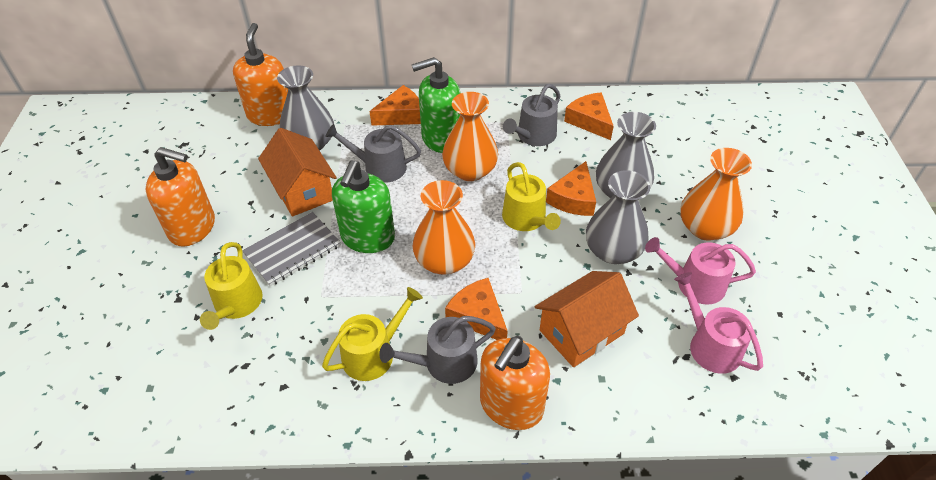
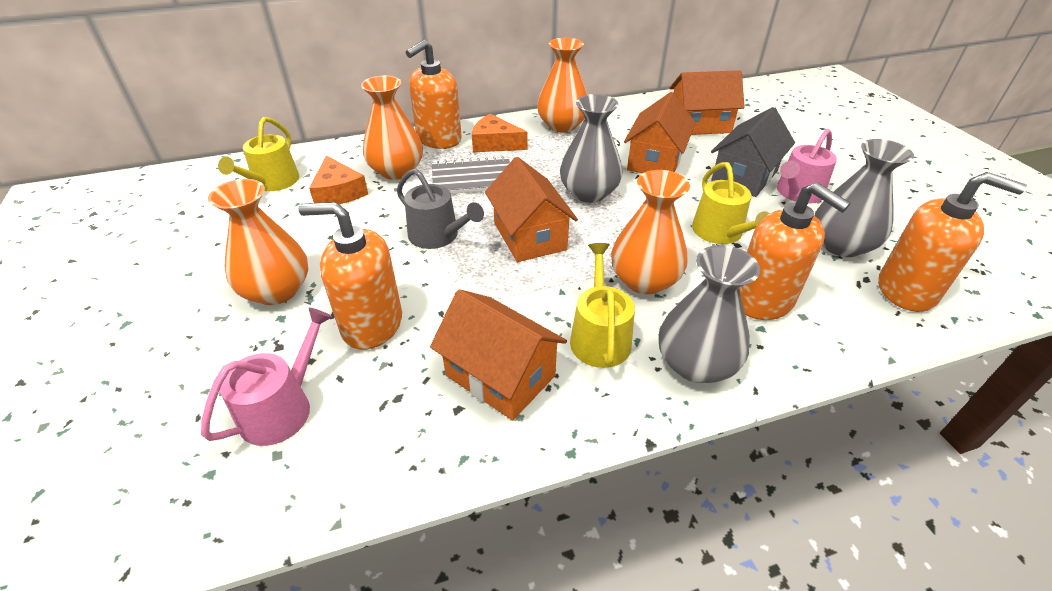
green soap dispenser: [332,160,395,253] [412,57,461,153] = 2 -> none = 0
grey house: none = 0 -> [711,107,795,197] = 1
grey watering can: [325,124,421,183] [379,316,496,384] [503,84,560,146] = 3 -> [397,169,484,249] = 1
orange cheese: [369,85,421,126] [445,278,508,340] [546,161,596,216] [564,92,614,140] = 4 -> [309,155,368,204] [472,114,528,152] = 2
orange house: [258,128,337,217] [535,271,639,367] = 2 -> [430,289,567,420] [485,157,578,262] [624,92,696,173] [670,70,745,135] = 4
orange soap dispenser: [145,147,215,247] [233,23,288,126] [480,336,550,430] = 3 -> [298,202,402,350] [406,40,462,149] [739,182,851,320] [878,172,1027,312] = 4
orange vase: [412,180,475,274] [442,92,498,181] [680,148,752,241] = 3 -> [208,179,308,305] [361,76,423,180] [537,38,588,132] [611,170,690,294] = 4

